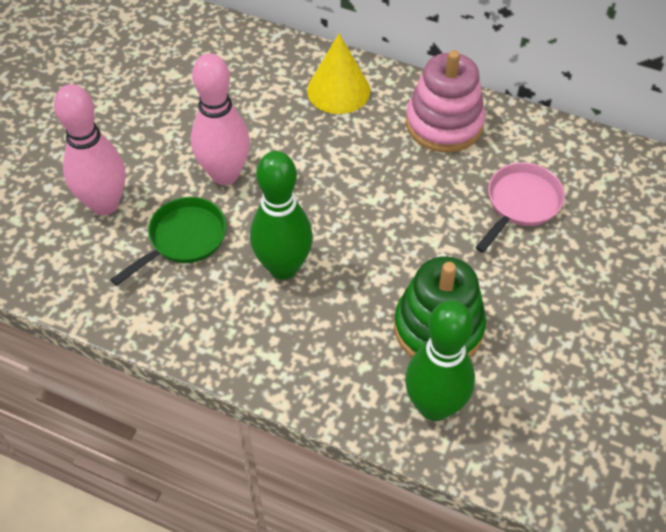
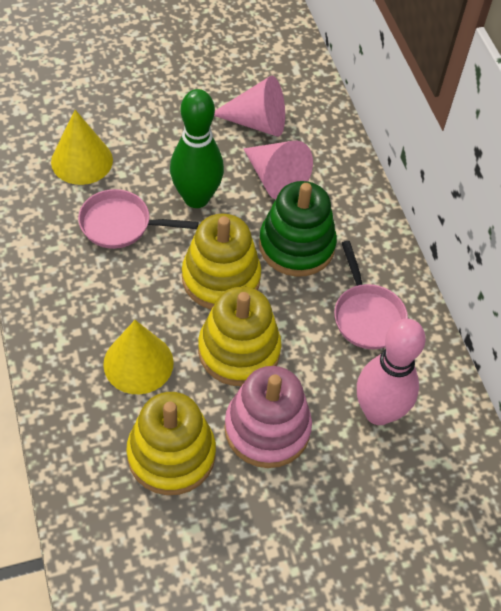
green bowling pin: [250,151,313,280] [405,301,475,421] = 2 -> [170,89,224,208] = 1
green pan: [110,197,227,286] = 1 -> none = 0
pink bowling pin: [54,84,126,215] [191,53,250,185] = 2 -> [357,318,426,425] = 1
pink cone: none = 0 -> [214,76,285,137] [243,141,313,200] = 2
pink pan: [475,163,565,253] = 1 -> [78,189,198,249] [334,241,408,349] = 2
yellow cone: [307,33,370,114] = 1 -> [51,110,113,185] [103,320,174,394] = 2
yellow stacking toy: none = 0 -> [126,392,216,495] [182,213,261,310] [198,286,282,386] = 3

